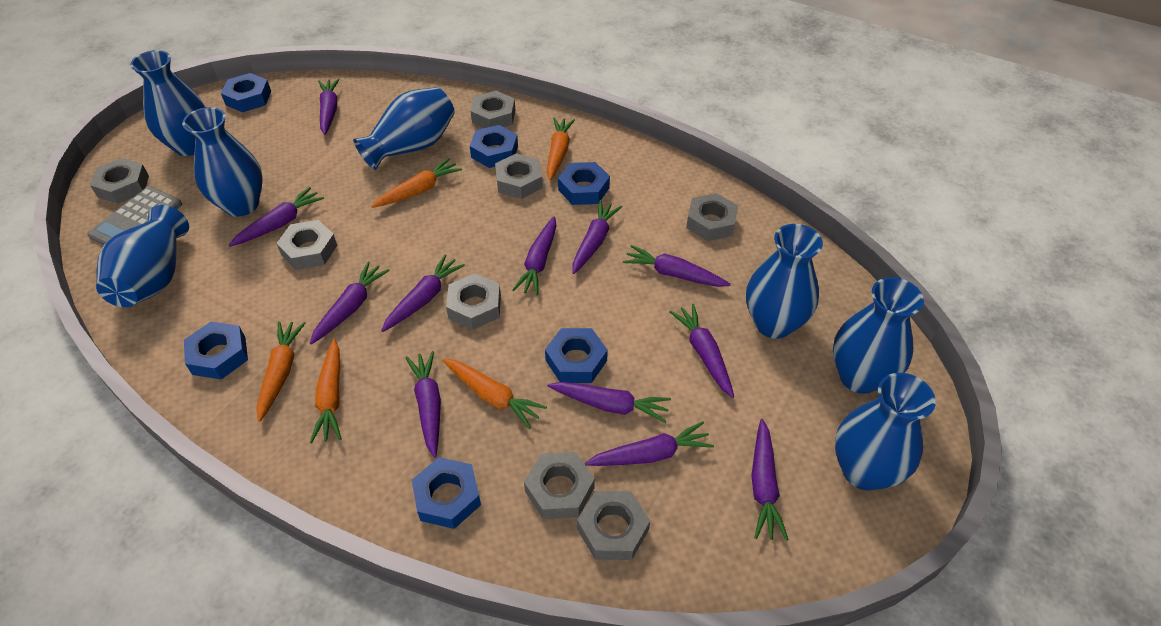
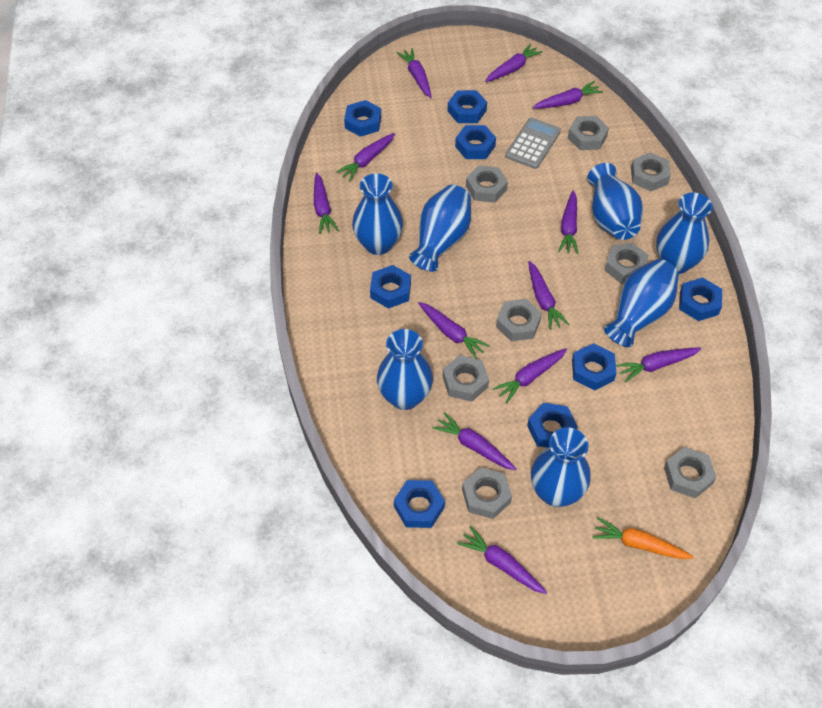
blue nut: [184,322,248,380] [221,73,271,112] [412,457,481,529] [470,125,518,168] [545,328,608,383] [558,162,610,205] = 6 -> [344,100,381,137] [370,265,411,309] [394,480,445,528] [447,90,487,123] [455,125,496,159] [527,403,578,448] [572,343,616,391] [679,278,722,321] = 8
orange carrot: [257,321,306,422] [310,339,342,443] [371,158,462,208] [442,358,547,429] [547,117,575,180] = 5 -> [592,517,694,559] = 1

